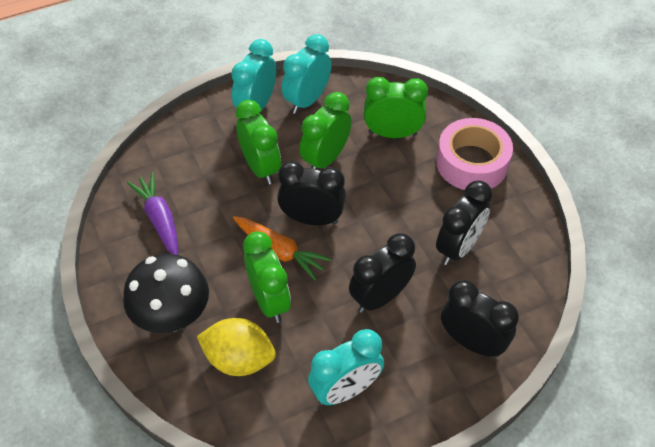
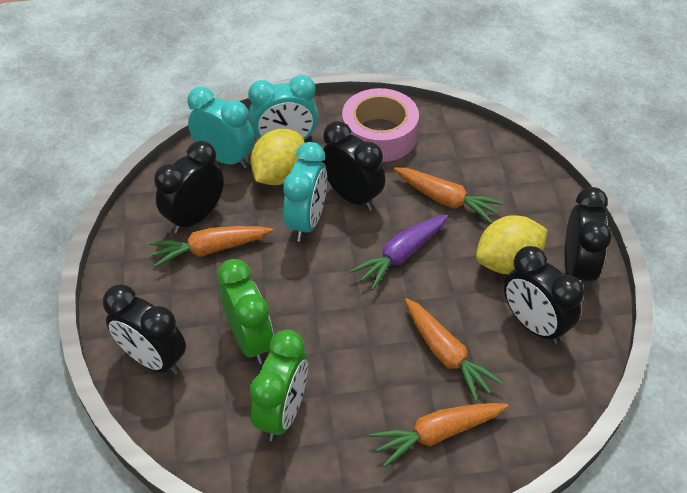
black clock: [277,161,346,225] [349,233,416,313] [436,180,493,265] [441,280,519,358] = 4 -> [103,284,186,375] [154,141,224,234] [321,121,385,211] [504,246,584,345] [565,187,612,285] = 5
black mushroom: [123,254,209,333] = 1 -> none = 0
green clock: [236,100,281,184] [243,231,291,323] [300,92,352,169] [364,77,428,138] = 4 -> [218,259,274,364] [250,330,308,441] = 2
orange carrot: [233,216,332,281] = 1 -> [149,226,273,267] [370,403,508,468] [394,167,504,223] [405,298,503,402] = 4
yellow lemon: [197,318,276,376] = 1 -> [250,129,305,185] [476,215,547,274] = 2

